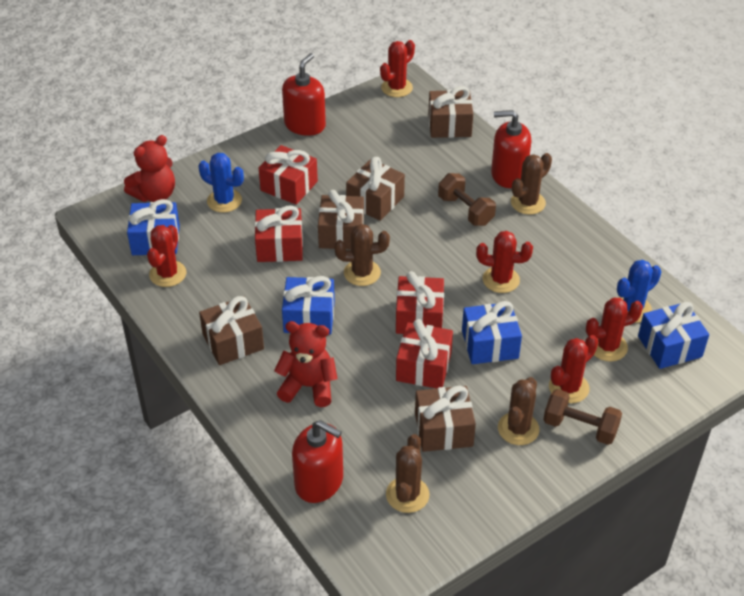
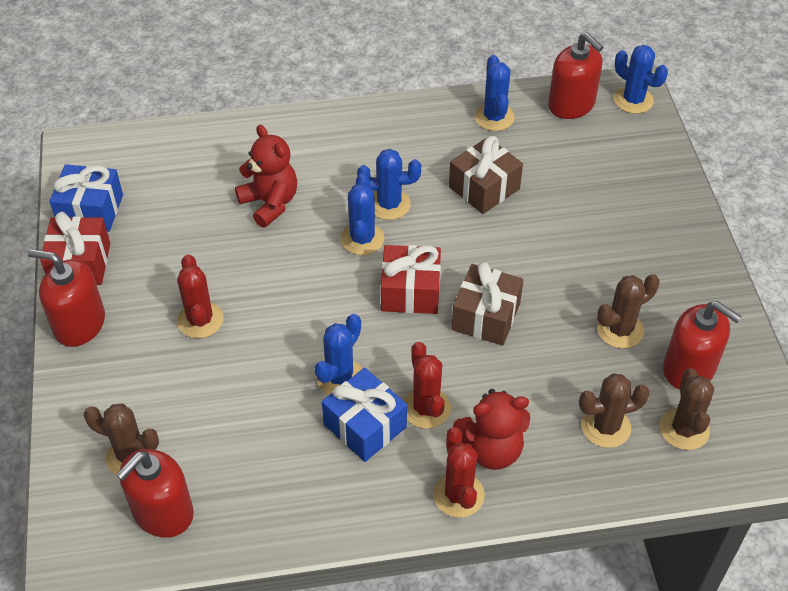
blue cactus: [198,153,244,213] [617,260,661,323] = 2 -> [315,314,362,395] [341,174,384,255] [357,149,421,220] [475,55,515,131] [614,45,668,114] = 5
blue gift: [127,199,180,255] [282,276,335,335] [462,301,522,364] [638,302,709,369] = 4 -> [49,164,123,232] [322,368,407,462] = 2
brown dumbbell: [438,173,496,226] [543,389,622,445] = 2 -> none = 0
brown gift: [199,296,264,365] [318,190,364,249] [346,157,405,221] [415,386,476,452] [428,86,473,138] = 5 -> [449,136,523,214] [451,262,523,346] = 2
red cactus: [147,225,186,287] [380,40,415,97] [476,231,533,293] [549,335,598,403] [586,297,643,361] = 5 -> [177,254,223,338] [404,342,451,429] [433,427,485,518] = 3
red gift: [255,205,303,262] [259,145,318,205] [396,271,444,334] [396,319,453,389] = 4 -> [40,212,110,285] [381,245,441,314] = 2
red soap dispenser: [282,53,326,136] [292,420,343,503] [491,110,531,188] = 3 -> [28,249,105,347] [116,449,194,538] [548,32,603,119] [663,301,742,390] = 4

